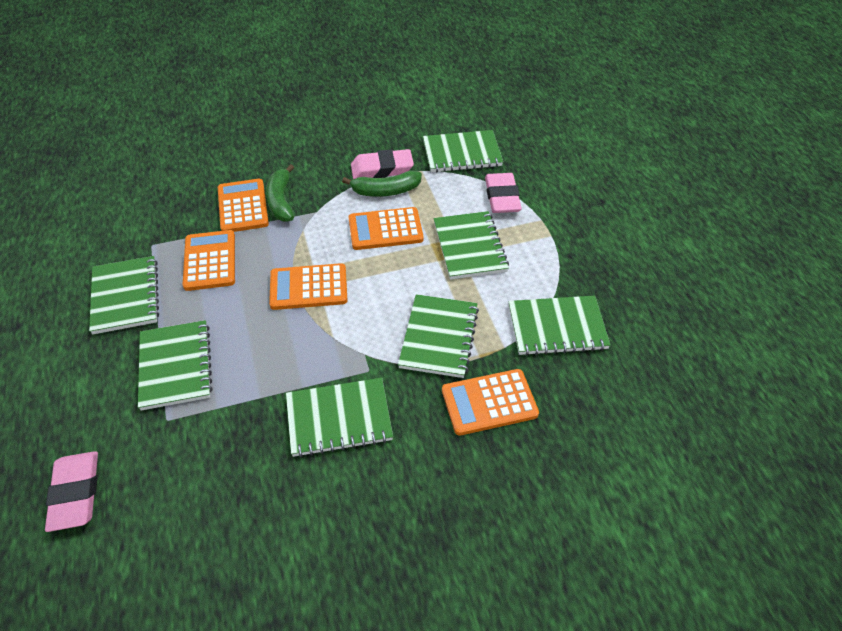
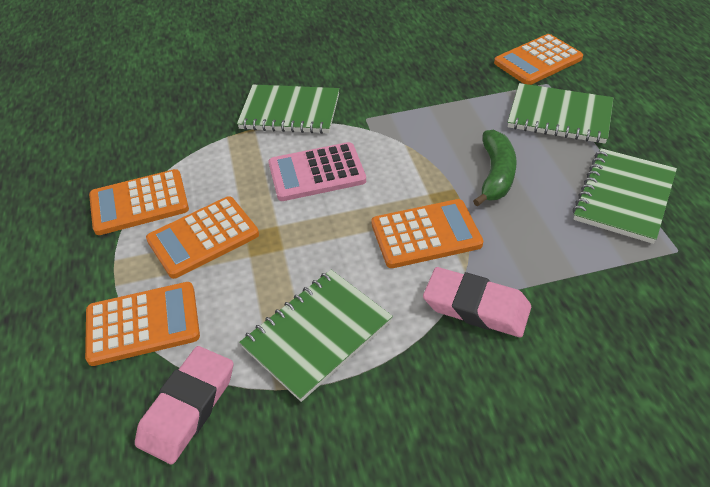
green banana: [266,164,294,222] [342,171,422,197] = 2 -> [473,130,517,207] = 1
green notebook: [89,256,159,335] [138,320,213,411] [286,378,393,457] [398,294,479,378] [423,130,503,172] [434,211,509,280] [509,295,610,356] = 7 -> [237,85,339,134] [239,270,393,402] [508,83,613,144] [573,148,677,244] = 4
pink calculator: none = 0 -> [268,142,366,201] = 1
pink eraser: [45,451,98,532] [351,149,414,179] [485,173,522,213] = 3 -> [135,346,233,464] [423,267,531,337] = 2

